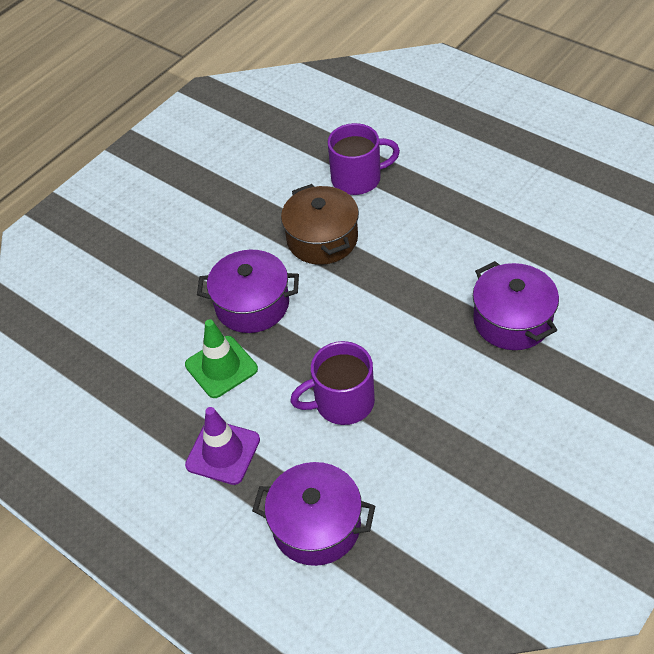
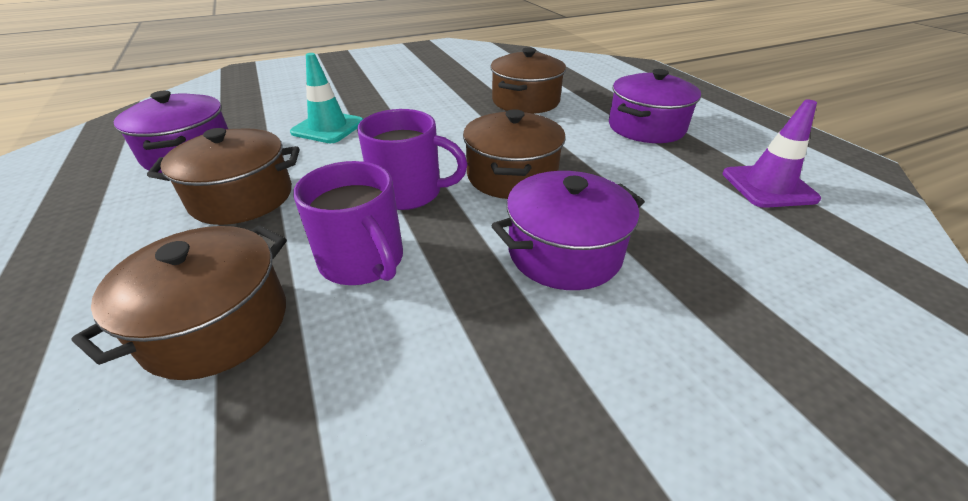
brown pot: [281,184,359,265] = 1 -> [72,225,287,380] [147,128,299,225] [463,109,566,199] [490,47,566,114] = 4
green traffic cone: [185,319,258,398] = 1 -> none = 0
turquoise traffic cone: none = 0 -> [290,53,363,143] = 1

